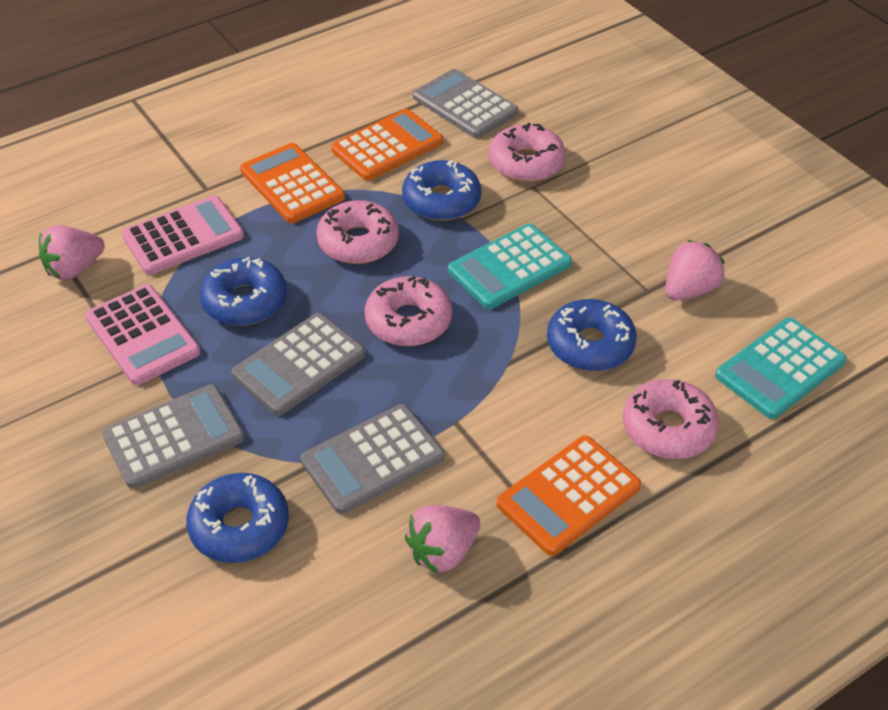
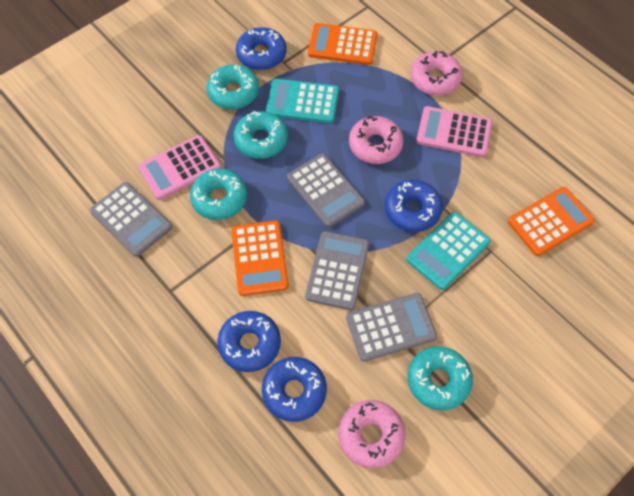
pink donut: [316,200,399,264] [365,276,452,346] [489,123,566,182] [623,379,719,459] = 4 -> [338,400,405,468] [349,116,404,164] [410,51,463,96] = 3
pink strawberry: [39,225,105,280] [405,505,480,574] [665,240,725,300] = 3 -> none = 0
turquoise donut: none = 0 -> [190,169,247,220] [207,64,259,109] [233,111,288,159] [408,346,473,410] = 4

